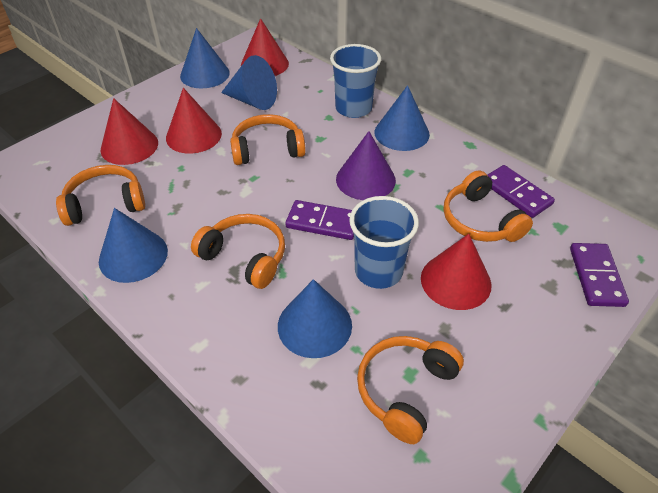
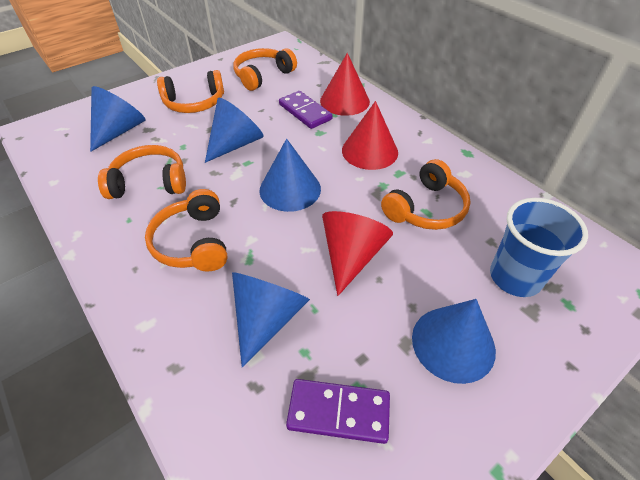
blue cup: [330,44,381,118] [349,196,419,289] = 2 -> [490,198,588,297] = 1
purple cone: [336,131,396,200] = 1 -> none = 0
purple domino: [285,200,354,240] [487,165,555,218] [570,243,629,307] = 3 -> [279,91,332,129] [286,379,390,444] = 2
red cone: [101,98,158,165] [166,88,222,154] [241,18,289,76] [421,234,492,310] = 4 -> [320,53,370,116] [322,211,393,296] [342,101,398,170] = 3

